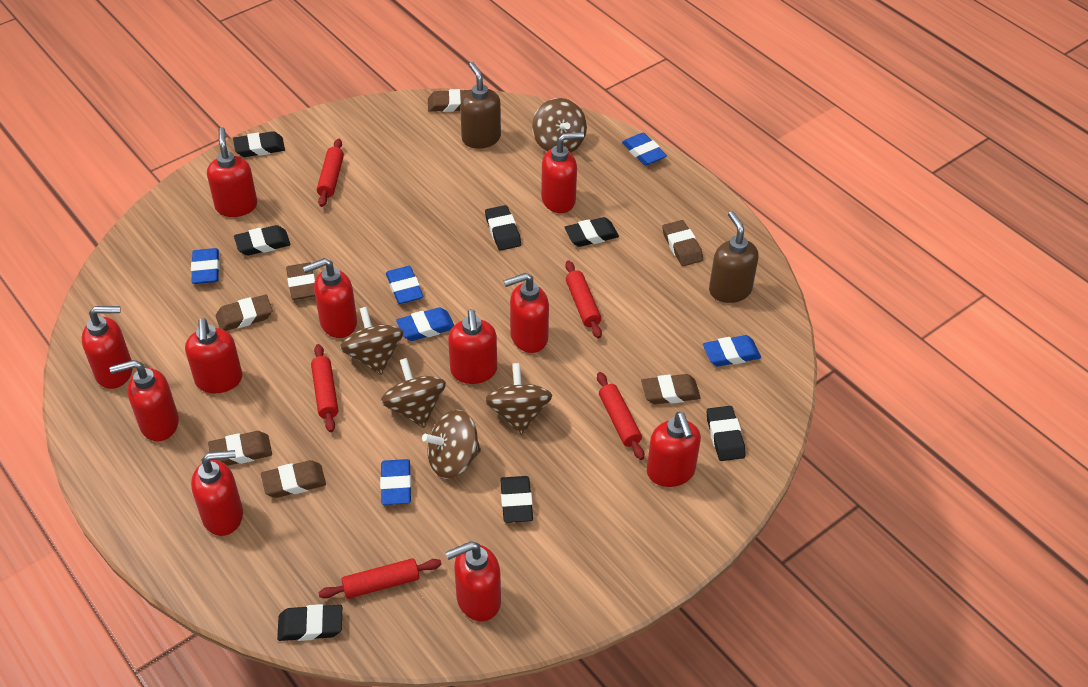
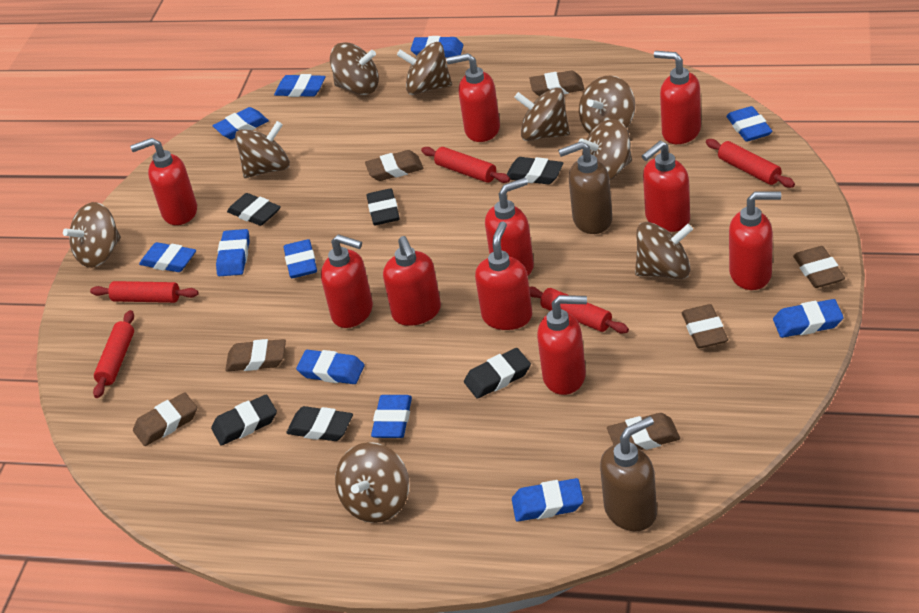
black eraser: [233,131,285,157] [234,225,291,255] [277,604,342,641] [485,205,521,251] [500,476,533,523] [564,217,619,247] [707,406,746,461] = 7 -> [211,394,277,446] [227,193,281,226] [286,406,353,441] [366,188,400,225] [464,348,531,399] [507,157,564,184] = 6
blue eraser: [191,248,220,284] [380,459,411,505] [386,266,423,304] [396,307,454,341] [622,133,667,166] [703,335,761,367] = 6 -> [139,242,196,272] [213,107,269,139] [216,229,250,276] [274,74,326,97] [284,239,317,278] [296,350,365,384] [371,395,412,438] [411,36,464,57] [512,478,584,522] [726,106,772,142] [773,299,844,338] = 11
brown spinning top: [340,307,404,375] [381,358,446,428] [422,410,481,479] [485,363,552,435] [532,98,587,153] = 5 -> [63,202,121,268] [235,121,290,178] [330,42,379,95] [335,442,409,523] [397,42,452,95] [514,88,570,141] [578,119,632,180] [579,76,635,134] [635,222,693,279] = 9
red soap dispenser: [82,306,133,389] [110,360,179,441] [185,318,243,393] [191,450,243,536] [207,127,257,217] [303,258,357,338] [445,541,501,621] [448,309,497,384] [504,273,549,353] [541,132,584,213] [647,412,701,487] = 11 -> [130,138,197,225] [321,234,373,328] [383,236,441,326] [446,53,500,142] [475,221,532,330] [485,178,534,275] [537,295,587,395] [642,141,690,232] [654,51,701,144] [729,191,781,290] = 10

